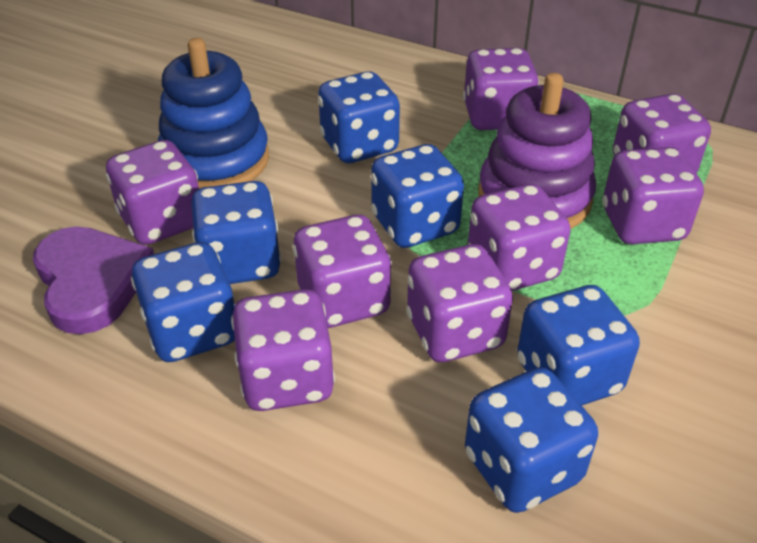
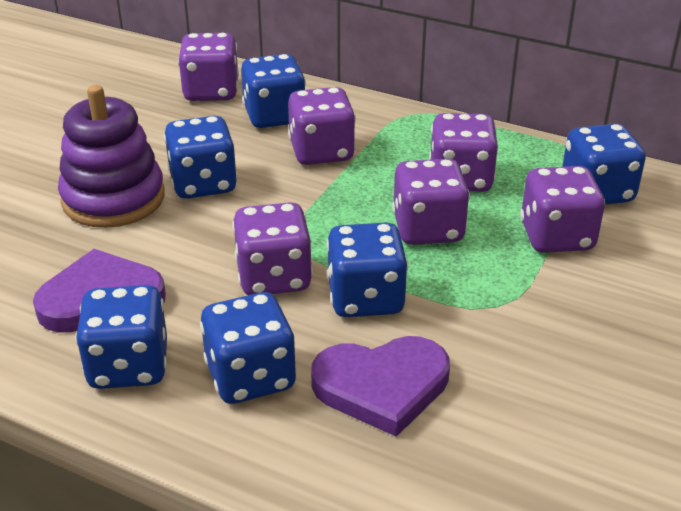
blue stacking toy: [158,38,269,189] = 1 -> none = 0
purple dice: [106,140,199,245] [231,289,335,411] [293,215,392,328] [406,244,513,362] [463,48,539,130] [468,184,571,291] [602,147,704,244] [613,94,711,173] = 8 -> [178,33,239,101] [232,202,313,295] [288,87,356,165] [392,159,470,245] [429,113,498,192] [520,166,605,253] = 6
purple heart: [33,226,154,334] = 1 -> [33,249,166,333] [311,336,450,437] = 2

